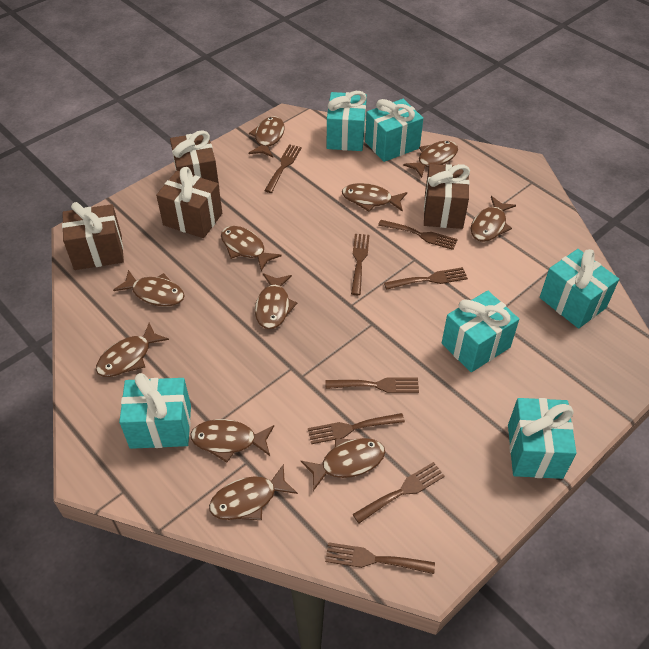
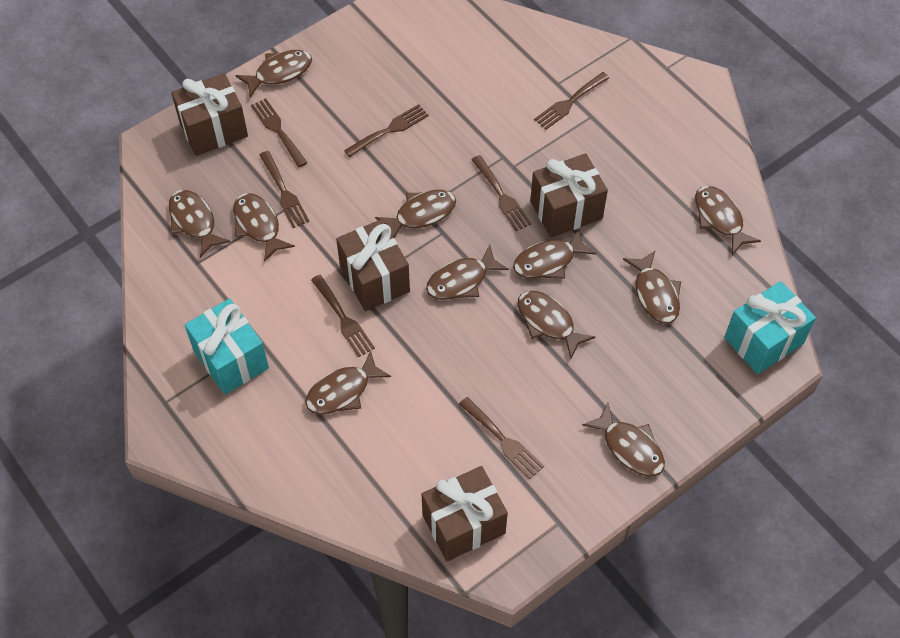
brown fork: [264,144,302,193] [308,413,405,444] [325,377,419,393] [325,542,435,574] [351,234,369,295] [352,462,445,523] [378,220,458,250] [384,267,468,290] = 8 -> [251,98,307,168] [259,151,309,228] [311,275,375,357] [344,104,429,157] [459,397,544,479] [471,155,532,231] [534,72,609,130] = 7
turquoise gift: [119,373,191,449] [327,91,367,151] [365,99,423,162] [442,291,519,372] [508,398,577,479] [540,249,619,329] = 6 -> [185,298,269,395] [724,281,816,374] = 2

